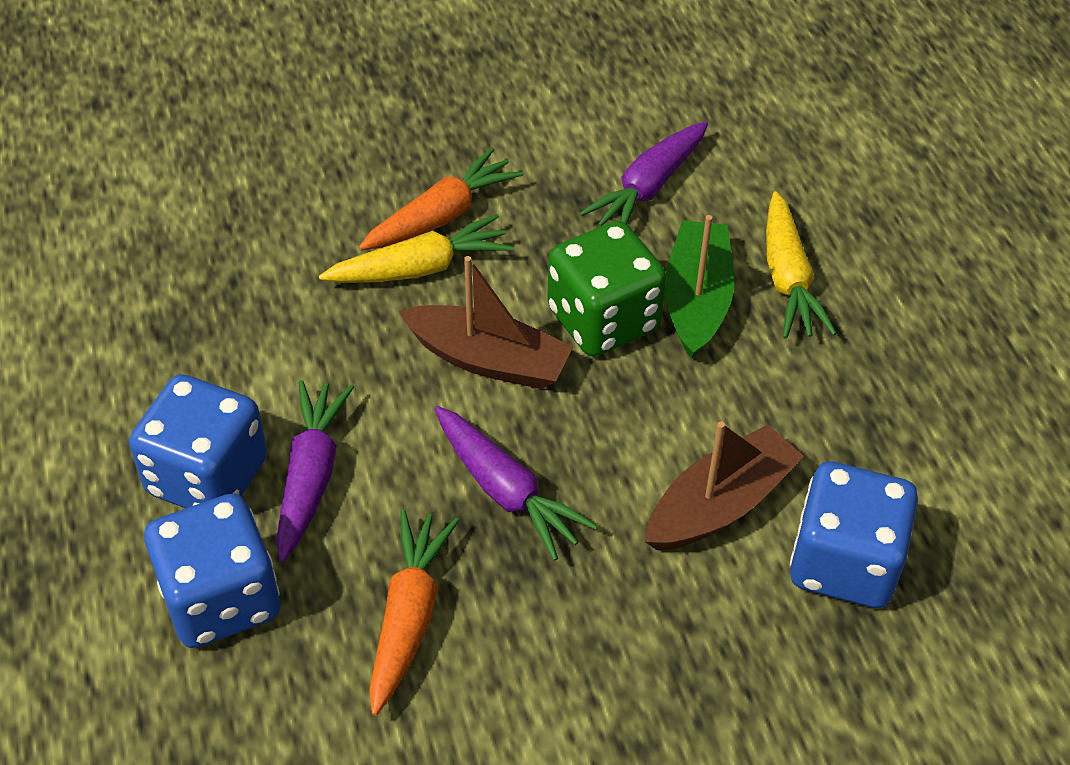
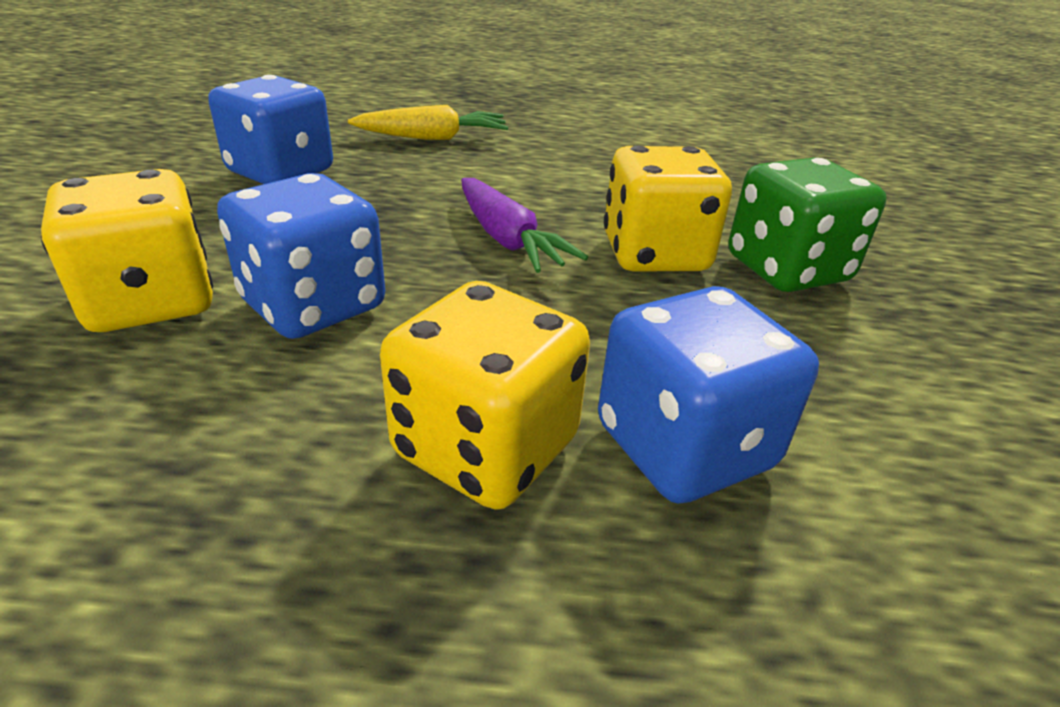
brown boat: [399,256,573,389] [645,421,804,551] = 2 -> none = 0
green boat: [665,215,734,359] = 1 -> none = 0
orange carrot: [359,148,524,250] [369,510,459,716] = 2 -> none = 0
purple carrot: [276,380,354,562] [435,406,598,561] [579,122,708,227] = 3 -> [461,178,588,273] = 1
yellow carrot: [319,214,514,283] [766,191,837,339] = 2 -> [348,105,508,140] = 1
yellow dice: none = 0 -> [41,169,213,332] [380,281,590,510] [604,145,732,272] = 3

